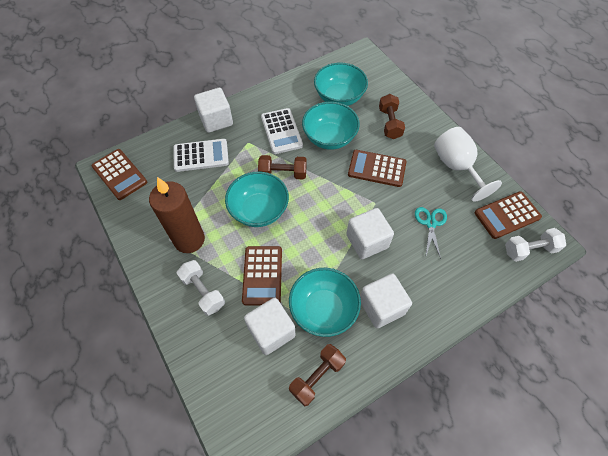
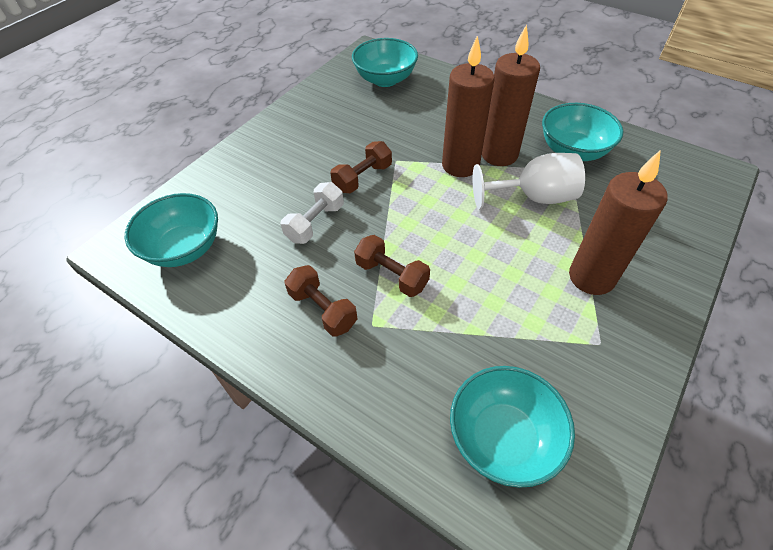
brown calculator: [92,149,147,200] [242,246,282,306] [348,150,406,187] [475,191,542,239] = 4 -> none = 0
brown candle: [149,177,205,253] = 1 -> [442,36,494,177] [482,24,540,166] [569,151,667,295] = 3
turquoise scissors: [415,207,447,259] = 1 -> none = 0
white calculator: [173,139,229,172] [261,108,303,154] = 2 -> none = 0
white cube: [194,88,233,133] [244,298,296,355] [346,208,394,259] [360,273,412,328] = 4 -> none = 0
white dumbbell: [177,260,225,316] [505,228,566,262] = 2 -> [281,182,344,244] = 1

